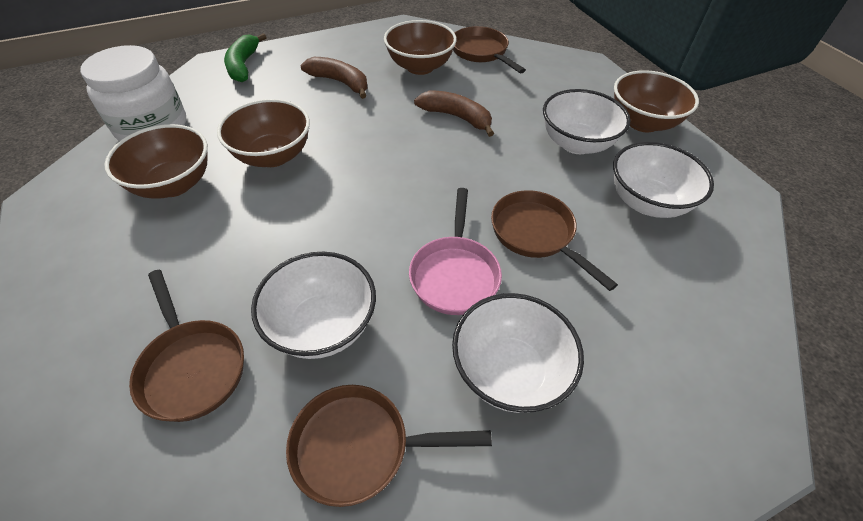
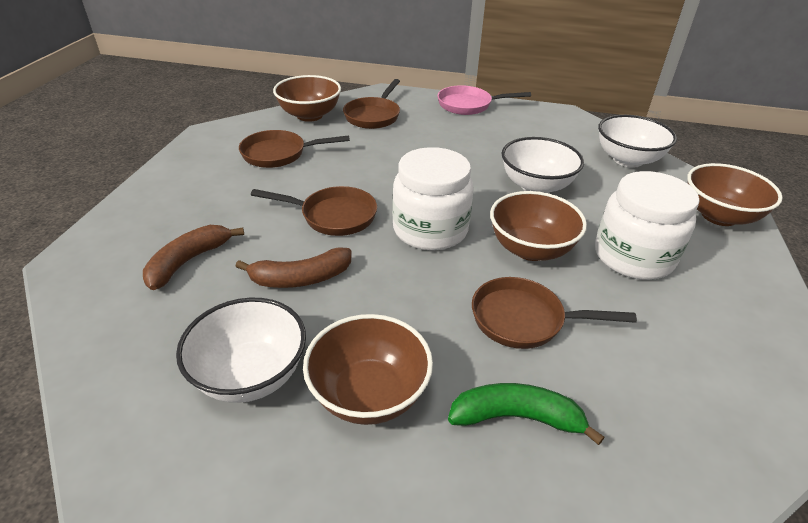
white bowl: [251,252,376,359] [452,293,584,413] [543,89,631,154] [613,142,714,218] = 4 -> [176,298,306,403] [502,137,584,193] [598,115,677,168] = 3
white jar: [80,45,186,141] = 1 -> [392,147,474,251] [595,171,700,280] = 2

